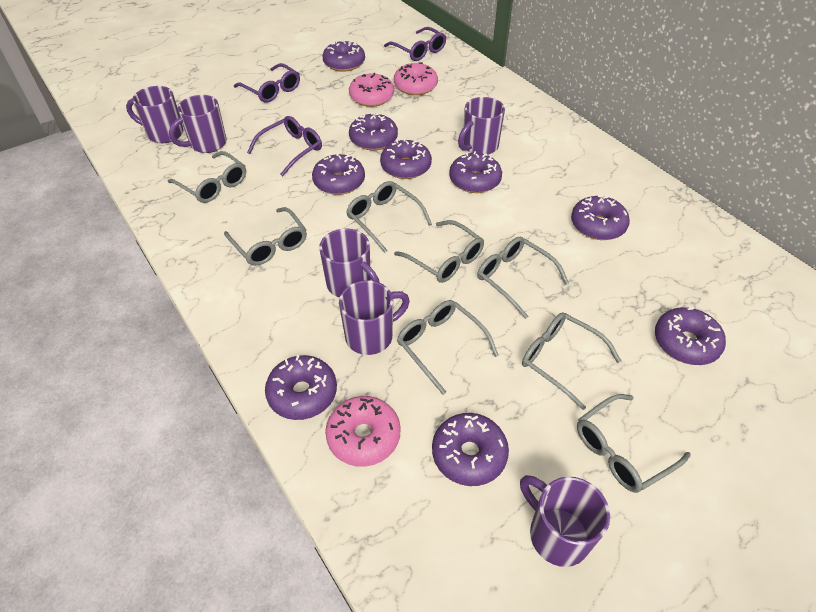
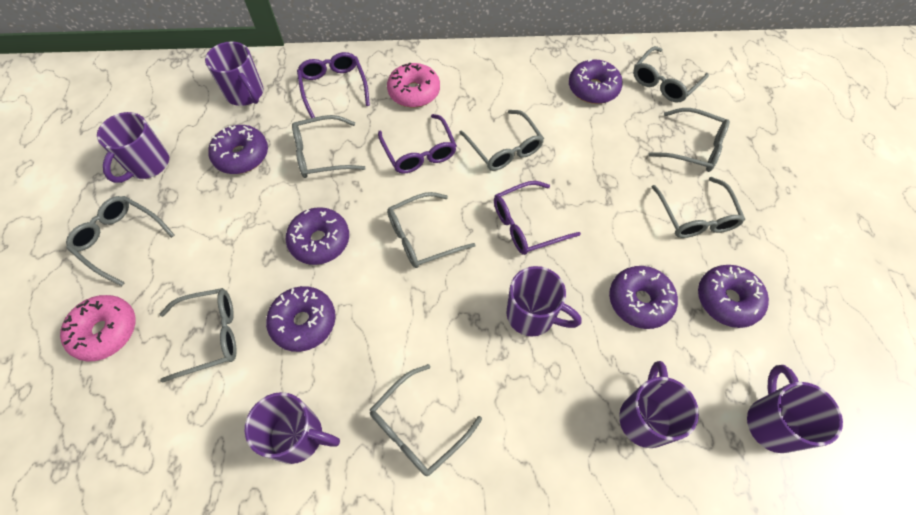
grey glasses: [168,151,246,203] [224,207,307,266] [346,181,432,253] [394,220,484,283] [397,300,499,395] [477,237,569,319] [522,313,621,410] [577,394,691,493] = 8 -> [66,196,175,286] [160,288,237,383] [292,115,366,178] [370,364,482,476] [387,192,476,268] [459,110,544,171] [633,46,709,103] [649,108,730,172] [652,177,745,238] = 9
pink donut: [325,396,400,467] [349,73,394,107] [394,62,438,95] = 3 -> [60,295,135,361] [387,63,440,107] = 2
purple donut: [265,355,337,420] [312,153,365,195] [322,40,365,72] [349,113,398,150] [380,138,432,179] [432,413,509,486] [449,151,502,193] [571,195,630,240] [655,307,726,365] = 9 -> [208,125,268,174] [266,286,336,352] [286,207,349,265] [569,59,623,104] [609,266,678,329] [698,265,769,328] = 6

